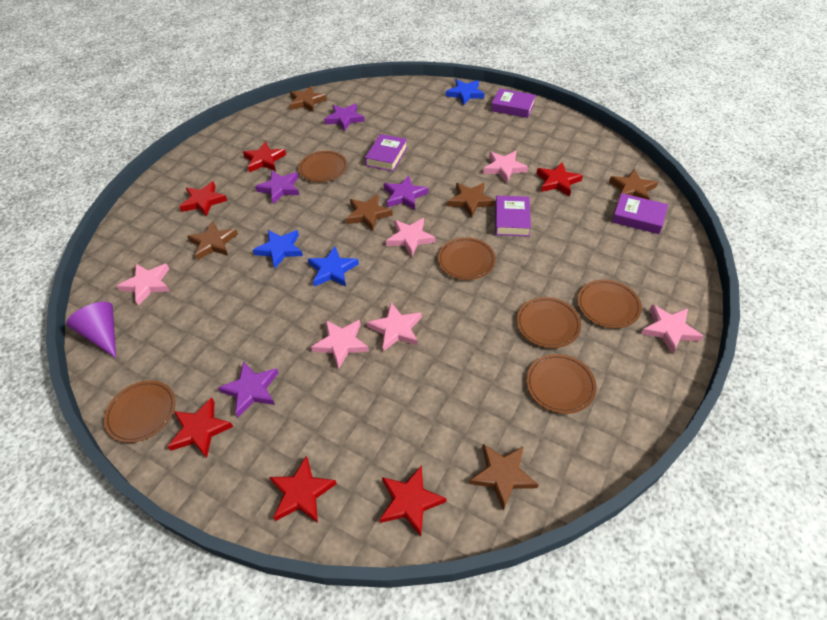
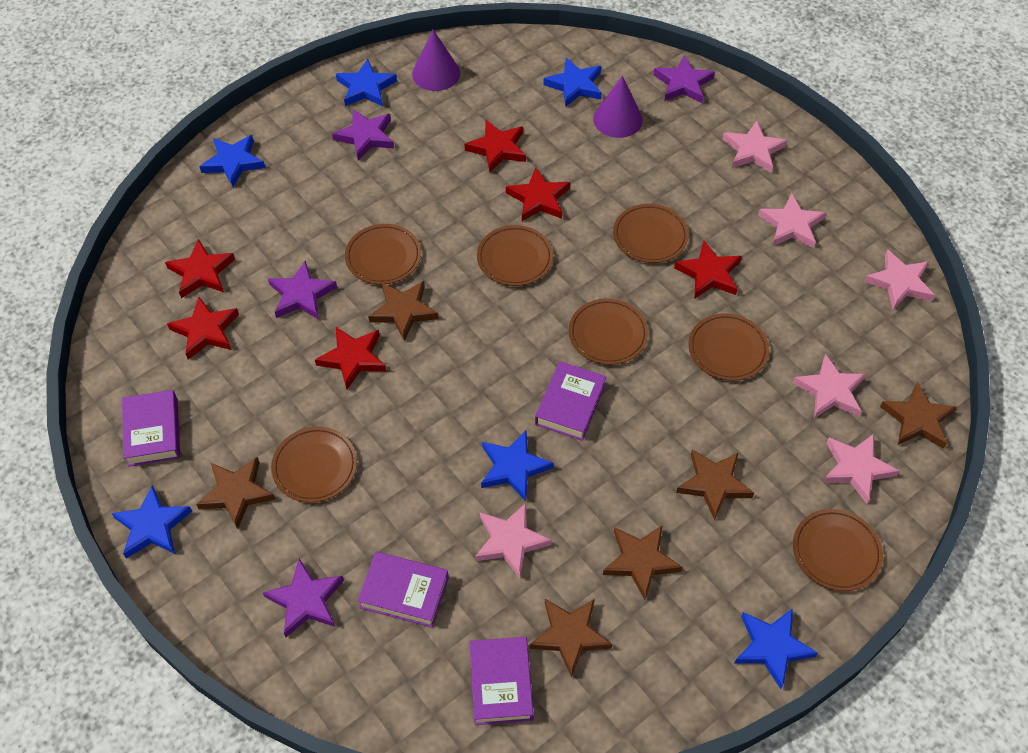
blue star: [253,230,303,268] [308,246,359,287] [446,79,484,105] = 3 -> [111,485,192,559] [199,135,265,187] [336,59,397,106] [481,430,554,501] [543,58,602,107] [734,608,818,689] = 6
brown plate: [104,380,176,443] [298,151,348,182] [438,237,496,280] [517,297,581,348] [526,354,597,414] [578,279,642,328] = 6 -> [271,427,357,503] [345,224,421,284] [477,225,553,286] [569,299,648,365] [613,204,689,263] [689,313,769,381] [793,509,883,591] = 7
purple cone: [66,302,116,358] = 1 -> [412,30,460,91] [593,76,643,138] = 2

